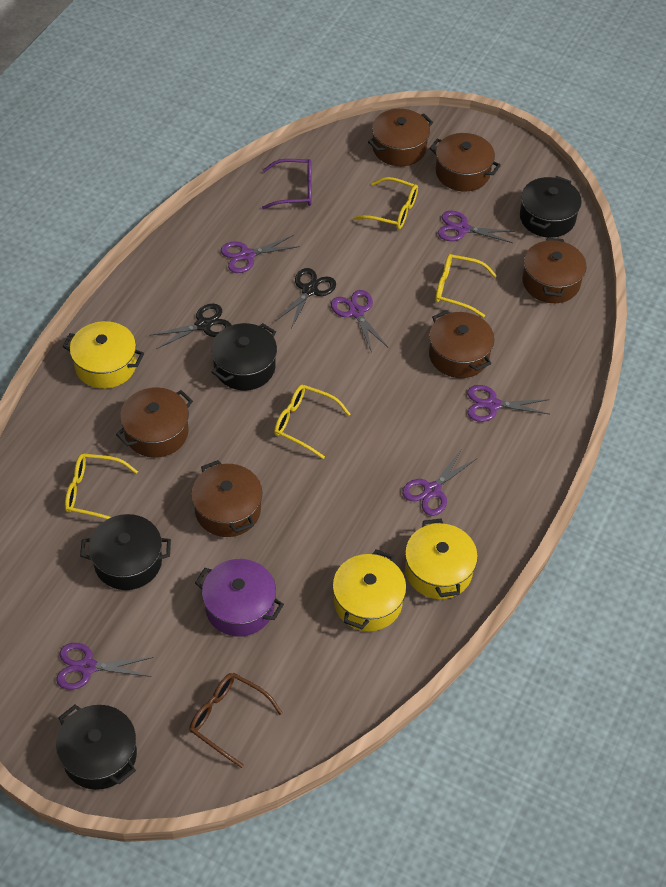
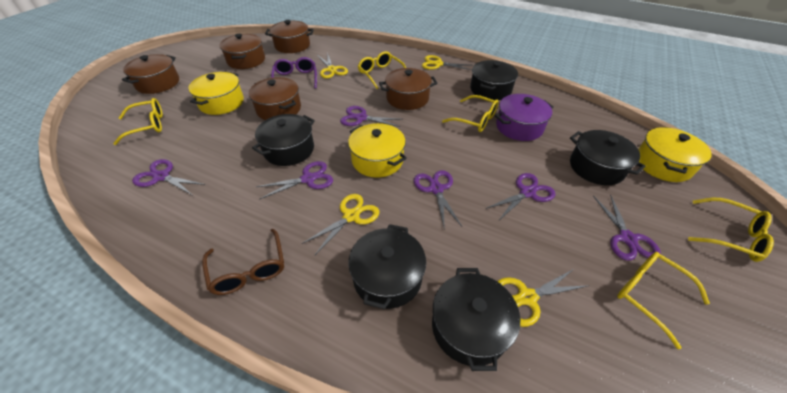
black pot: [56,705,137,790] [80,514,171,590] [211,323,277,390] [520,176,582,238] = 4 -> [252,114,315,166] [348,224,426,309] [432,268,520,371] [470,60,518,100] [570,130,646,185] = 5
black scissors: [149,303,231,349] [276,268,336,328] = 2 -> none = 0
brown pot: [116,387,193,458] [191,460,262,537] [368,109,433,166] [429,133,501,192] [429,310,494,378] [522,238,587,303] = 6 -> [122,54,179,94] [219,34,265,69] [249,77,301,120] [265,20,314,53] [379,68,437,110] = 5
yellow glasses: [65,453,138,519] [274,385,350,459] [353,177,418,229] [435,254,497,318] = 4 -> [113,98,163,145] [358,51,406,89] [442,95,499,132] [617,252,710,349] [688,197,774,262] = 5
yellow scissors: none = 0 -> [302,194,379,255] [317,53,348,79] [422,55,472,70] [497,268,587,327] = 4

